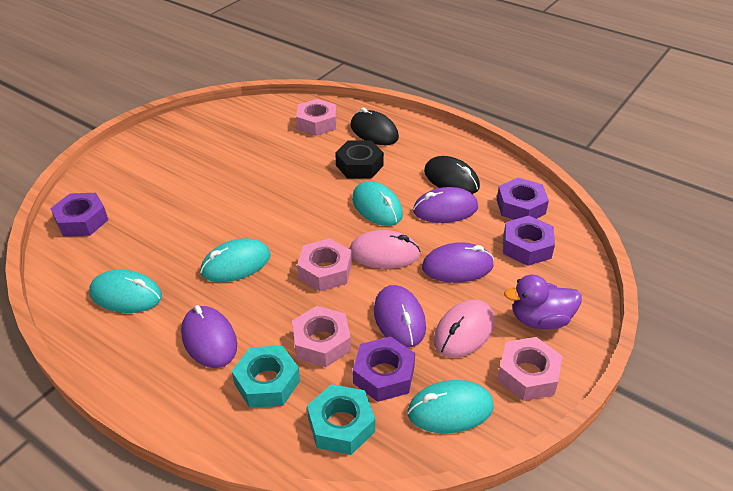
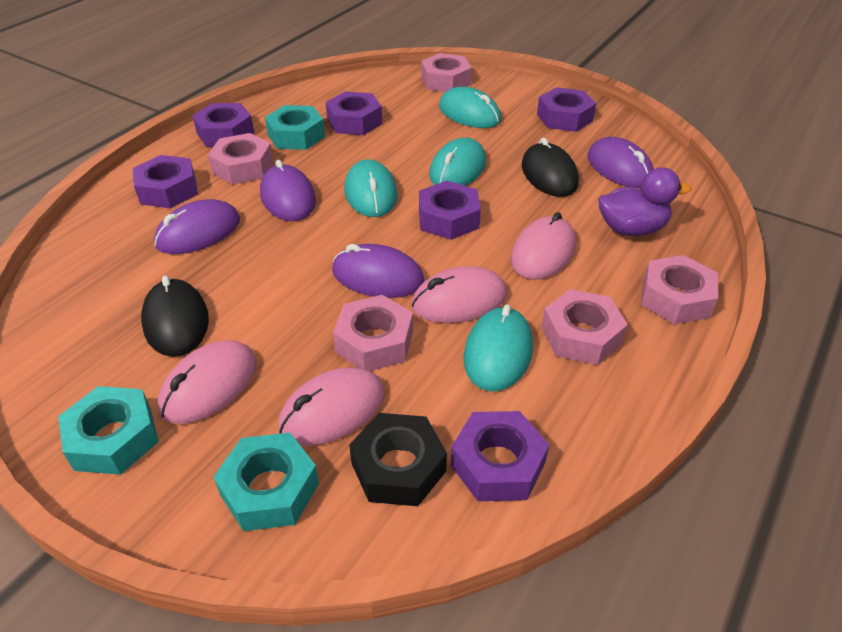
pink mouse: [349,230,421,269] [434,300,495,358] = 2 -> [158,340,257,424] [278,367,385,446] [411,266,507,323] [511,212,576,279] = 4
pink nut: [292,306,351,367] [296,99,337,136] [297,238,352,291] [497,337,562,401] = 4 -> [208,133,274,184] [333,295,413,371] [421,53,472,92] [541,289,628,365] [641,255,718,324] = 5
purple nut: [50,193,108,237] [353,336,415,402] [497,178,549,220] [503,216,555,266] = 4 -> [133,155,198,208] [192,103,254,147] [326,91,382,135] [419,181,481,240] [451,411,549,501] [537,87,596,132] = 6
turquoise nut: [232,346,300,408] [307,384,375,455] = 2 -> [58,386,159,475] [213,433,319,531] [265,105,325,150] = 3

